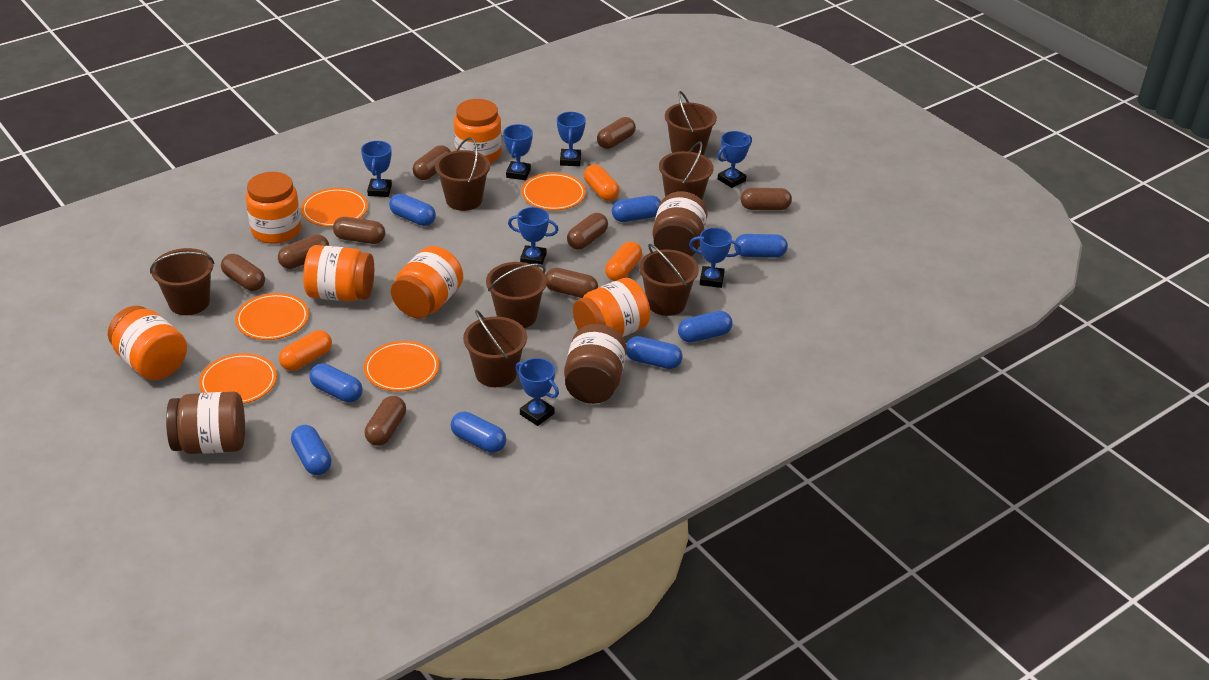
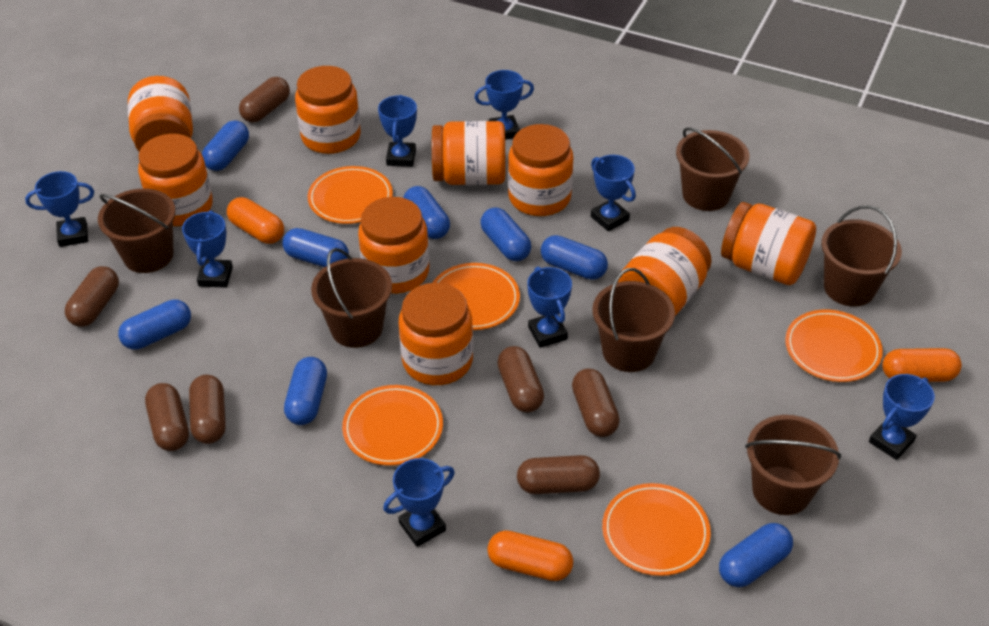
blue trophy: [361,141,392,197] [503,124,533,180] [508,207,559,267] [516,358,559,426] [557,112,586,166] [689,228,741,288] [717,131,752,188] = 7 -> [25,171,94,247] [182,210,233,288] [378,95,417,167] [383,458,455,547] [474,70,534,140] [527,267,572,348] [591,155,636,232] [869,374,935,460] = 8
brown bucket: [150,248,215,315] [435,137,490,211] [463,310,527,387] [486,262,547,328] [639,244,699,316] [659,141,714,200] [665,91,717,155] = 7 -> [98,189,176,273] [311,248,392,348] [592,268,675,372] [676,127,749,211] [745,415,841,515] [821,205,902,307] = 6
brown capsule: [221,254,265,291] [278,234,329,269] [333,217,385,244] [365,396,406,446] [413,145,451,180] [546,268,598,298] [567,213,608,249] [597,117,636,149] [741,188,792,210] = 9 -> [65,266,119,327] [145,383,189,451] [189,375,226,444] [239,77,290,122] [497,346,544,412] [517,455,600,494] [572,369,620,437] = 7
brown jar: [166,392,245,454] [564,324,627,404] [653,191,708,257] = 3 -> none = 0
orange jar: [108,306,187,380] [246,172,301,244] [303,245,374,301] [391,246,463,319] [454,99,502,163] [573,278,650,337] = 6 -> [128,76,193,152] [138,134,213,226] [295,66,361,154] [358,197,429,294] [399,283,473,385] [432,121,505,185] [508,124,573,216] [618,227,712,316] [721,202,816,285] = 9

